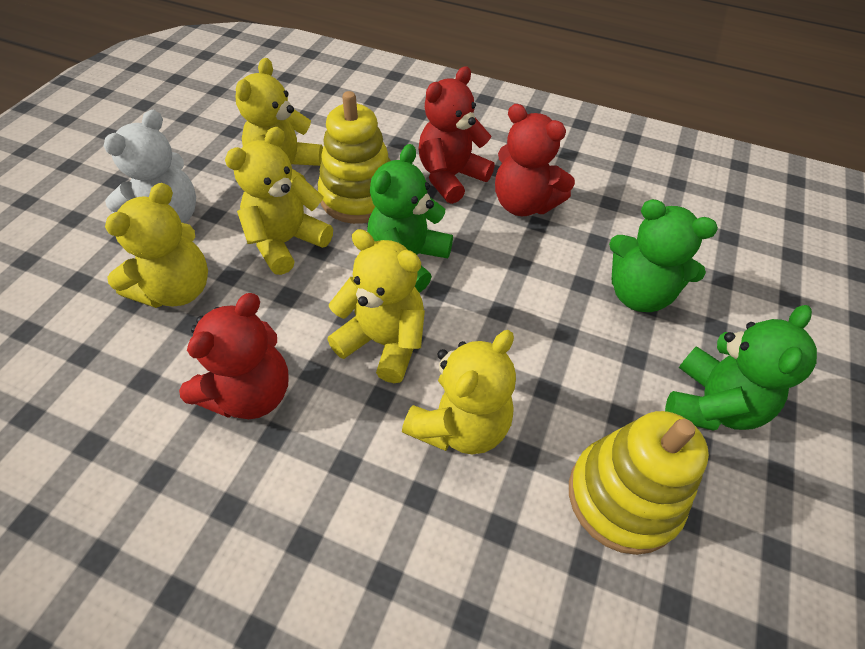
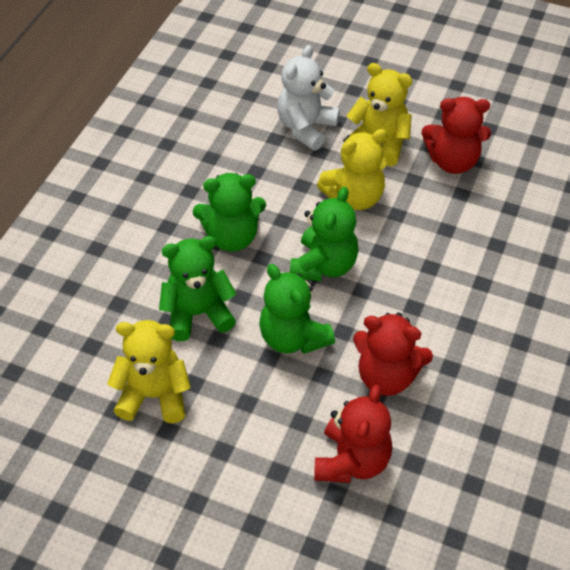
green teddy bear: [367,144,453,293] [609,199,718,312] [665,305,817,431] = 3 -> [159,236,237,341] [193,173,266,251] [259,264,335,354] [290,187,359,281] = 4
yellow stacking toy: [318,91,391,224] [569,411,709,555] = 2 -> none = 0
yellow teddy bear: [105,183,208,308] [225,127,333,275] [235,58,323,183] [327,229,425,383] [402,330,516,454] = 5 -> [107,320,191,423] [317,129,387,210] [346,63,413,166] = 3

